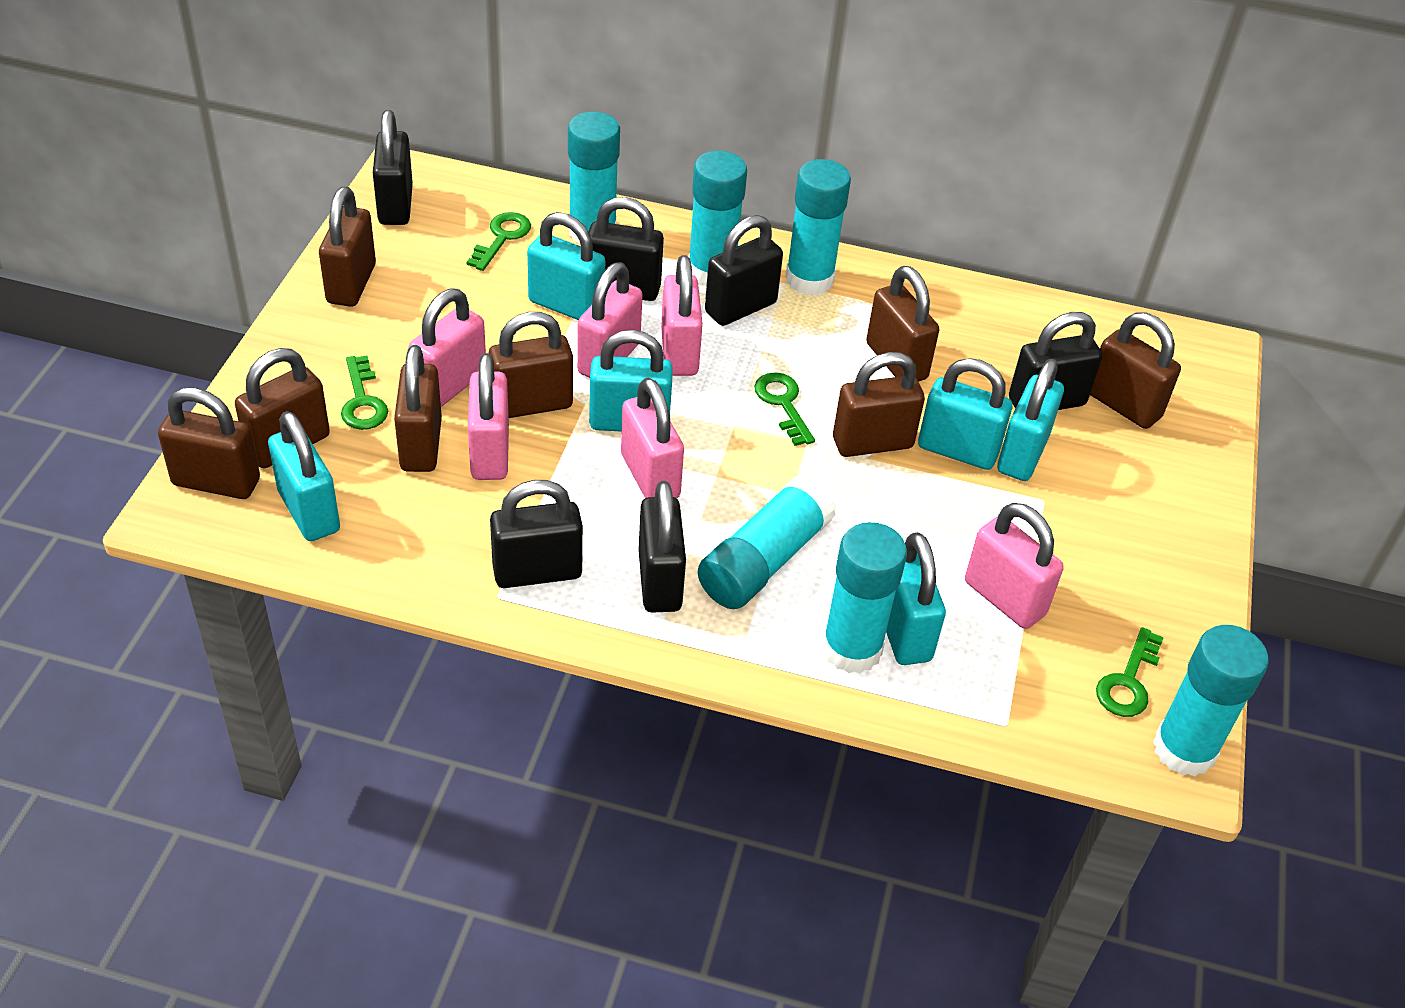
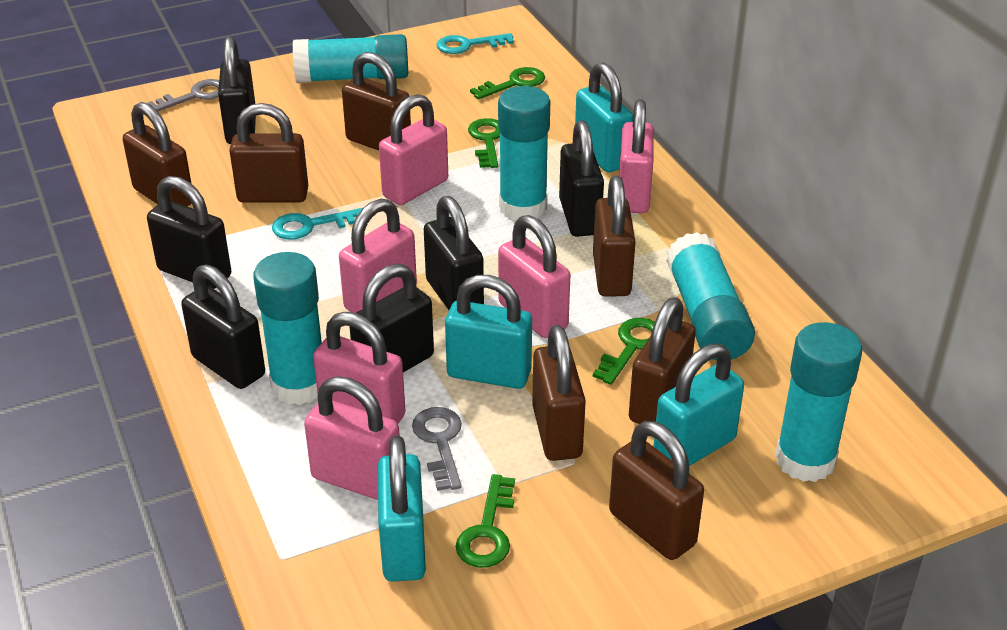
brown padlock: [158,387,260,499] [235,348,330,468] [319,187,376,307] [394,345,442,472] [489,312,573,418] [833,352,925,457] [866,266,939,382] [1090,312,1181,429] = 8 -> [122,102,192,206] [229,103,308,203] [342,52,411,150] [532,325,586,461] [593,176,636,297] [609,421,704,560] [629,297,696,424] = 7
grey key: none = 0 -> [147,79,219,111] [412,407,462,491] = 2
turquoise glue stick: [568,111,620,244] [689,151,747,286] [698,474,836,609] [785,159,851,295] [822,522,907,673] [1153,625,1269,777] = 6 -> [253,252,322,405] [293,34,408,83] [498,86,550,220] [666,232,755,361] [775,322,862,482] = 5
turquoise key: none = 0 -> [272,208,363,239] [437,33,514,54] = 2
turquoise padlock: [268,411,340,541] [527,212,605,320] [589,330,673,432] [886,532,946,665] [918,358,1012,470] [997,359,1064,481] = 6 -> [378,435,426,582] [445,275,532,389] [575,62,633,172] [653,343,744,466] = 4

